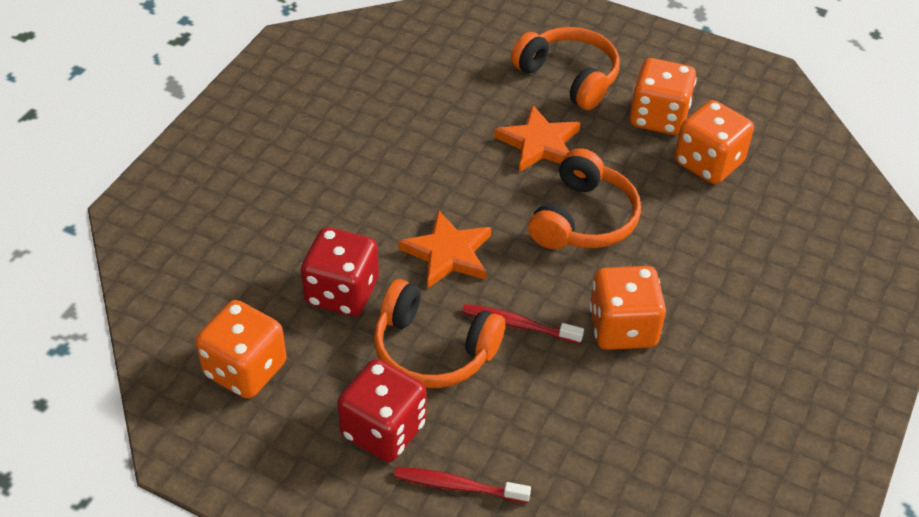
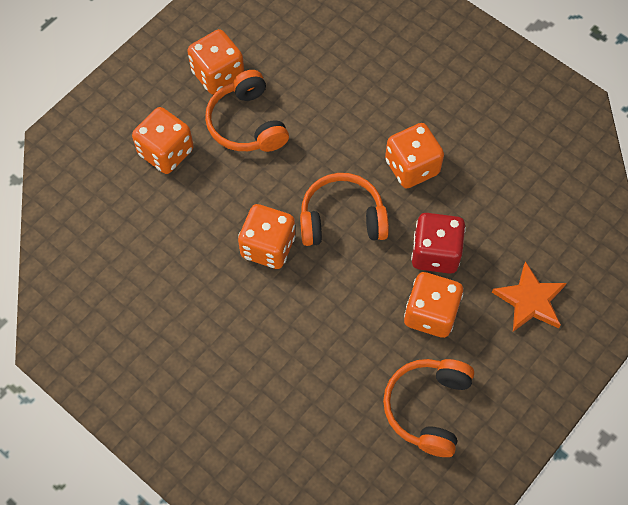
orange dice: [195,300,286,399] [589,266,666,350] [630,58,697,135] [675,100,754,184] = 4 -> [132,107,194,174] [188,29,244,95] [238,204,295,269] [385,123,444,189] [404,272,463,338] = 5
orange star: [398,210,491,289] [494,105,581,172] = 2 -> [492,261,567,332] = 1
red dice: [301,227,379,316] [337,359,427,462] = 2 -> [411,213,466,274] = 1
red toothbrush: [394,467,531,503] [462,304,584,344] = 2 -> none = 0

